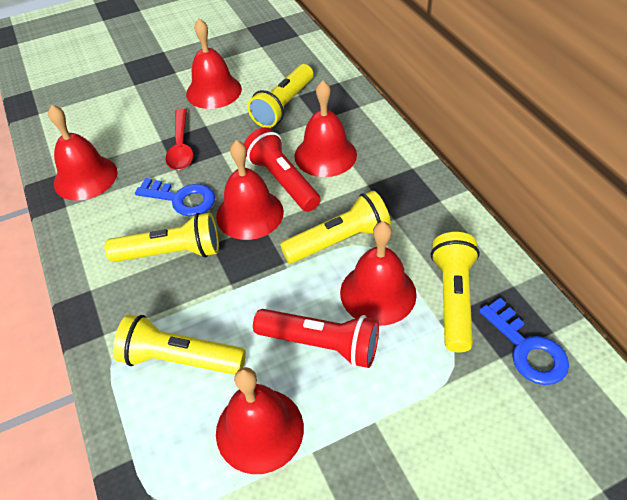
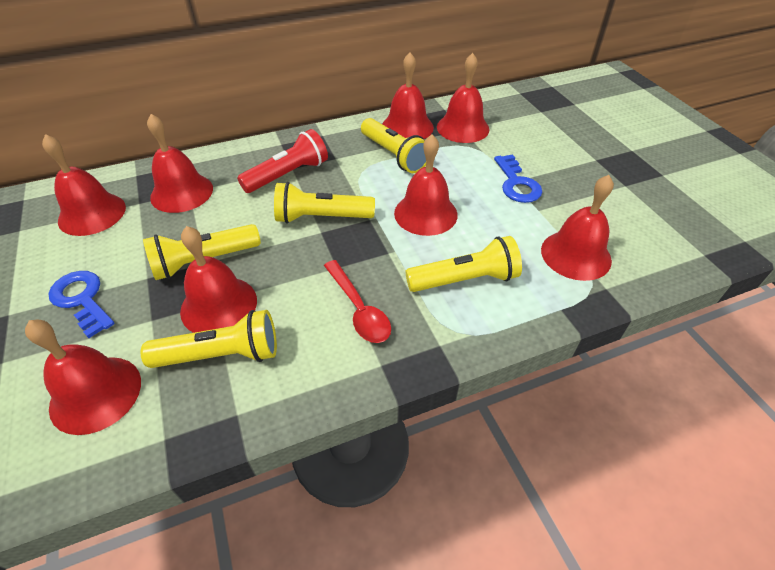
red bell: [48,105,117,201] [186,18,242,109] [216,140,284,240] [216,367,304,474] [295,80,357,177] [340,221,417,326] = 6 -> [25,320,141,435] [42,134,126,236] [147,114,213,213] [180,226,257,333] [382,53,434,139] [394,134,458,236] [437,53,489,143] [541,175,614,281] = 8
red flashlight: [244,127,321,212] [253,309,379,368] = 2 -> [237,129,328,193] = 1

